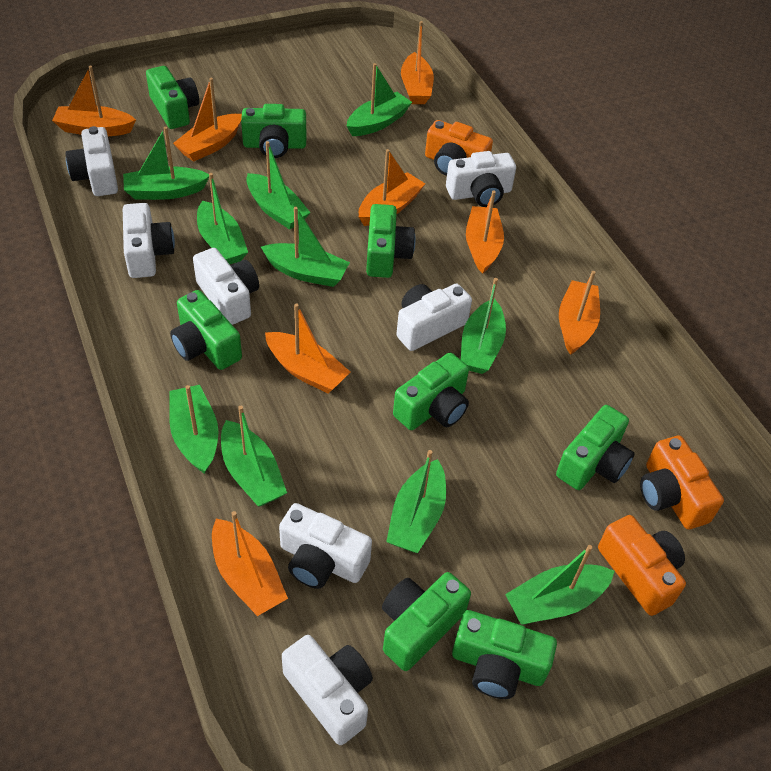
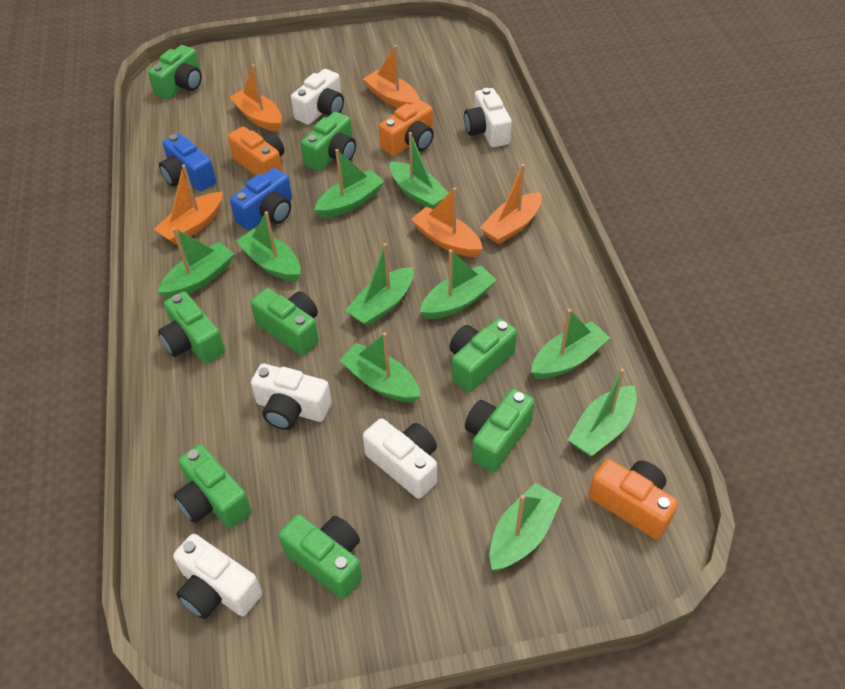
blue camera: none = 0 -> [159,133,216,192] [230,168,292,230] = 2
orange boat: [52,66,136,136] [173,78,242,162] [212,511,288,616] [265,303,350,393] [359,149,425,226] [401,21,434,104] [466,191,504,274] [559,271,600,355] = 8 -> [154,164,223,245] [230,64,282,132] [363,45,419,108] [411,187,483,257] [480,164,542,244] = 5
white camera: [65,126,118,196] [123,203,175,278] [193,248,259,325] [279,503,372,589] [282,635,373,745] [396,284,472,351] [446,151,516,207] = 7 -> [173,534,262,619] [251,364,332,430] [291,69,344,125] [363,418,437,499] [464,88,512,147] = 5

